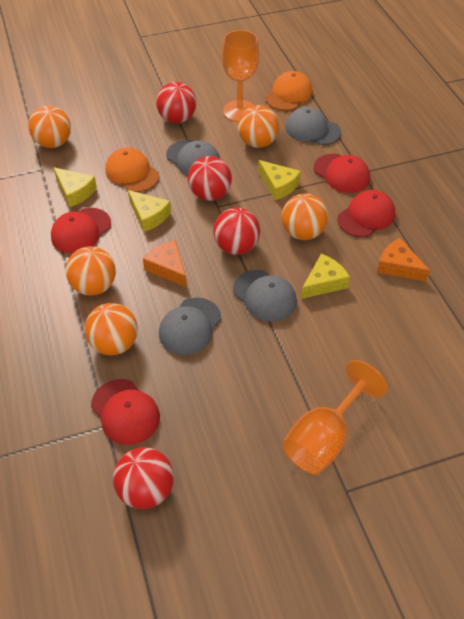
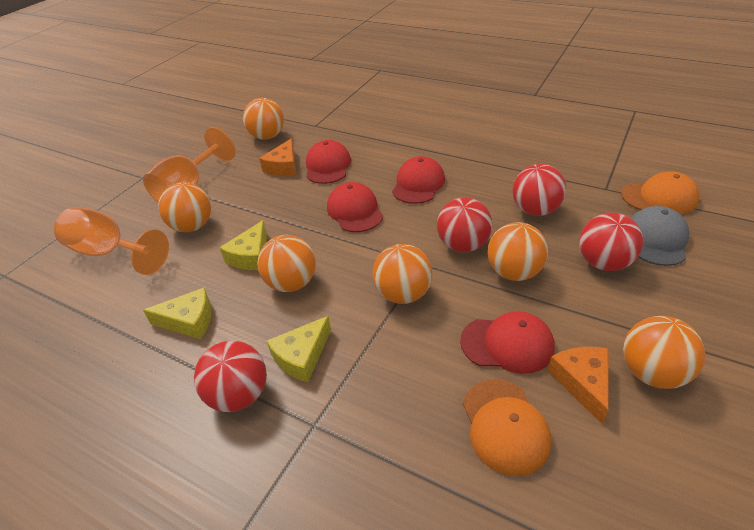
grey cap: [159,298,221,355] [166,140,220,176] [233,270,297,322] [285,107,341,145] = 4 -> [631,206,689,266] = 1
orange ball: [28,105,71,148] [66,246,116,296] [85,303,138,355] [238,105,279,148] [282,194,328,240] = 5 -> [158,182,211,232] [243,98,284,140] [257,235,316,292] [372,244,432,304] [488,222,548,281] [623,316,705,389] = 6
yellow cheese: [53,167,97,207] [128,190,171,232] [258,160,301,200] [301,254,350,299] = 4 -> [143,288,212,339] [220,220,267,270] [267,316,331,382] = 3

